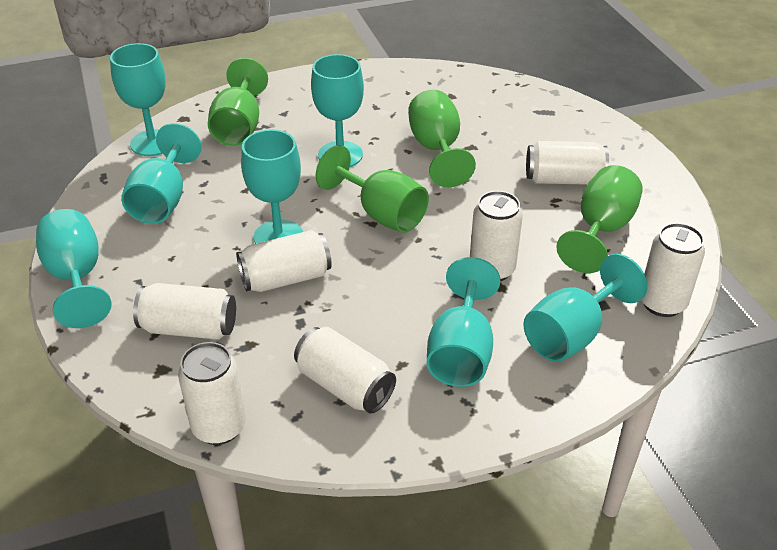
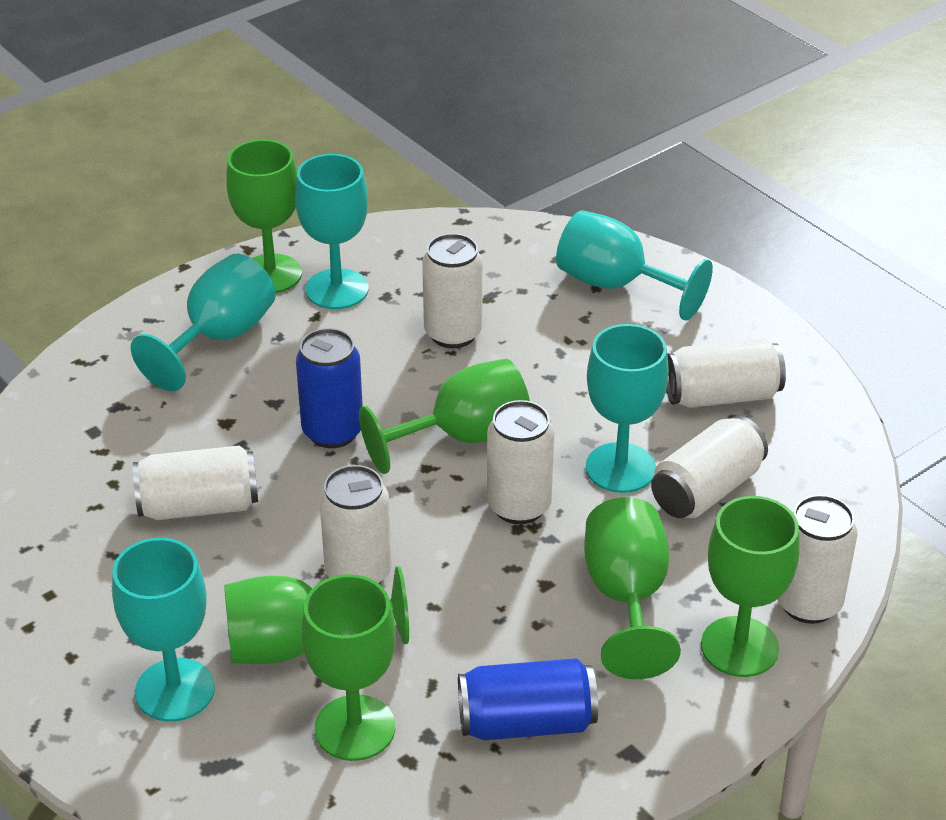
blue can: none = 0 -> [296,328,363,448] [458,658,598,740] = 2
green goblet: [208,58,268,146] [316,145,429,233] [408,90,476,187] [556,165,643,273] = 4 -> [224,566,409,664] [226,139,302,293] [301,574,396,761] [359,359,530,474] [584,497,681,679] [701,496,800,677] = 6
turquoise goblet: [36,209,111,328] [110,43,165,156] [121,123,202,224] [241,129,303,244] [311,54,364,167] [427,257,500,387] [523,253,647,362] = 7 -> [112,538,215,722] [131,254,276,391] [295,154,369,309] [556,210,713,321] [586,324,669,493] = 5

